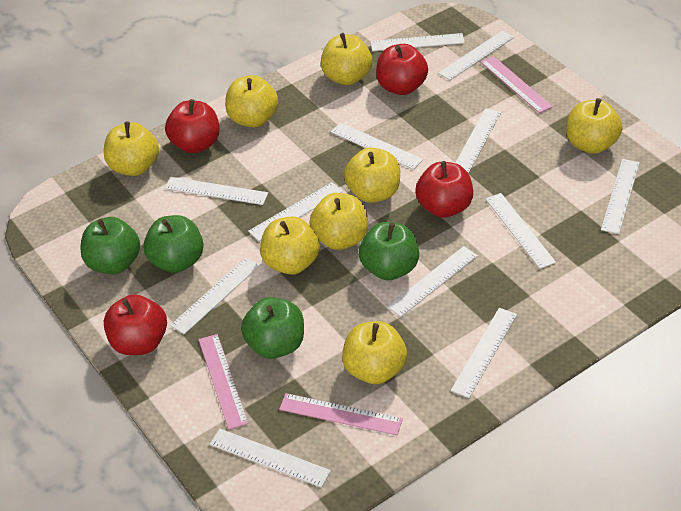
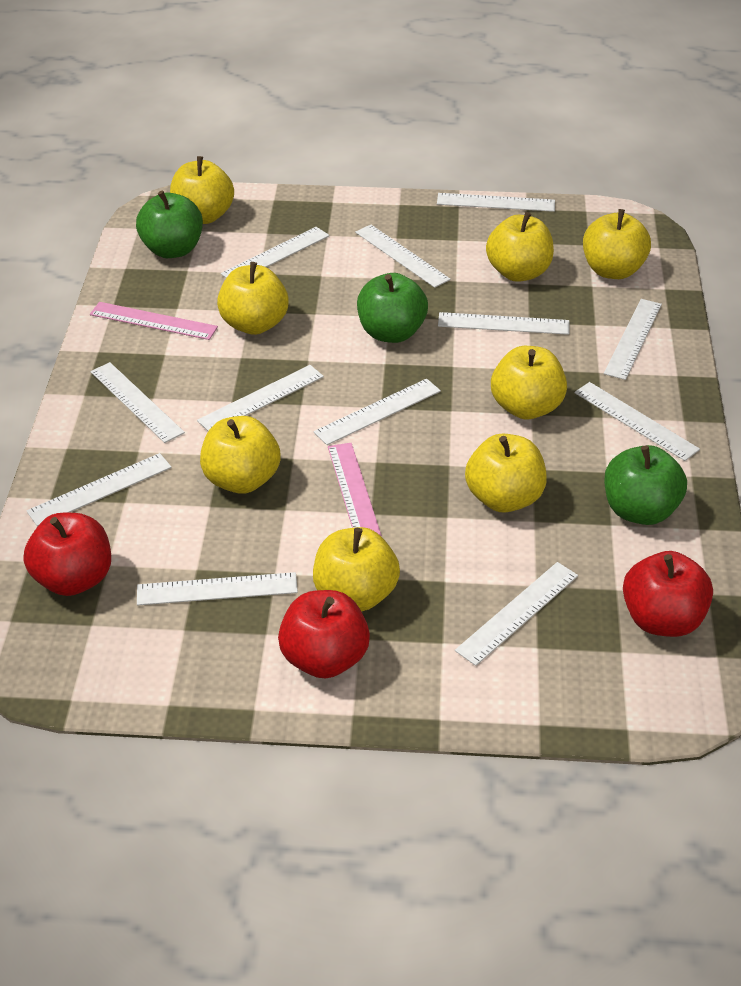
green apple: [81,217,140,274] [143,215,204,273] [241,297,304,359] [359,222,419,280] = 4 -> [136,191,203,258] [357,273,428,343] [604,445,687,525] = 3
pink ruler: [199,334,249,429] [279,393,403,435] [481,56,553,113] = 3 -> [90,302,218,340] [328,443,382,537] = 2
red apple: [104,294,167,355] [165,99,219,153] [376,44,428,95] [415,161,473,218] = 4 -> [24,513,111,596] [278,590,370,679] [623,551,713,637] = 3

